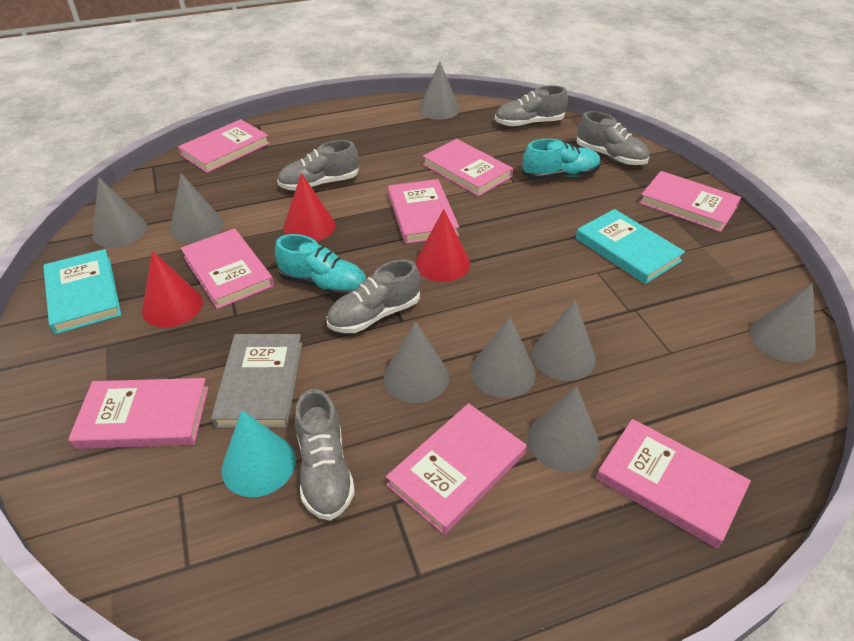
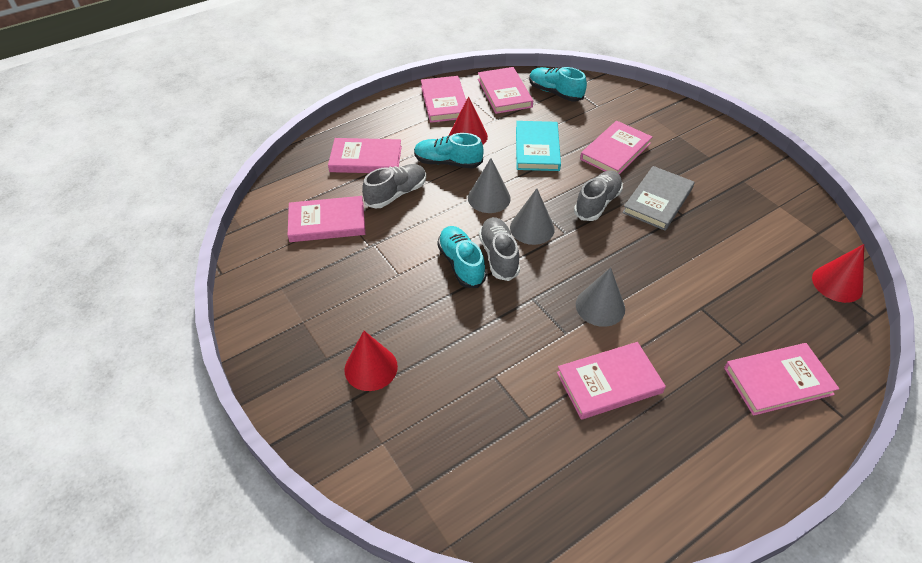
grey cone: [93,177,147,247] [170,173,223,243] [384,321,449,403] [419,61,460,120] [471,317,536,398] [528,386,599,472] [532,301,596,381] [750,283,816,362] = 8 -> [468,158,511,213] [510,188,555,245] [576,267,625,327] = 3
grey shoe: [277,140,359,191] [295,389,355,521] [327,259,420,333] [495,85,568,127] [577,111,650,165] = 5 -> [362,164,426,209] [479,217,520,281] [574,170,623,221] = 3
pink book: [68,378,209,449] [178,119,270,173] [181,228,274,309] [386,403,526,535] [388,179,459,244] [423,139,513,196] [596,419,751,548] [639,171,741,232] = 8 -> [288,196,365,242] [328,138,402,173] [421,76,466,123] [478,67,533,114] [557,342,666,420] [580,121,652,175] [724,343,839,416] = 7
turquoise book: [43,249,121,334] [576,209,685,284] = 2 -> [516,121,561,171] = 1
turquoise cone: [221,410,296,497] = 1 -> none = 0
turquoise shoe: [275,234,366,297] [522,139,601,180] = 2 -> [414,133,484,168] [437,226,486,288] [529,67,587,102] = 3

